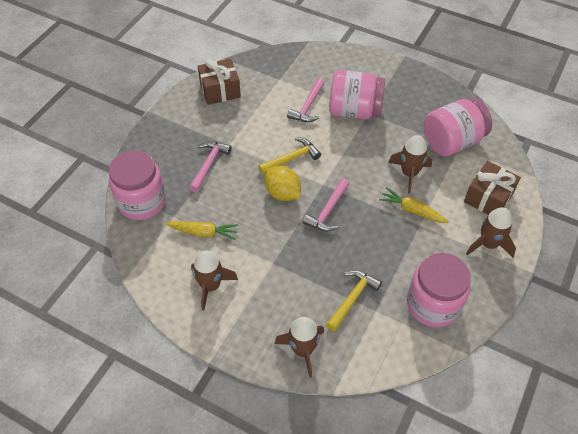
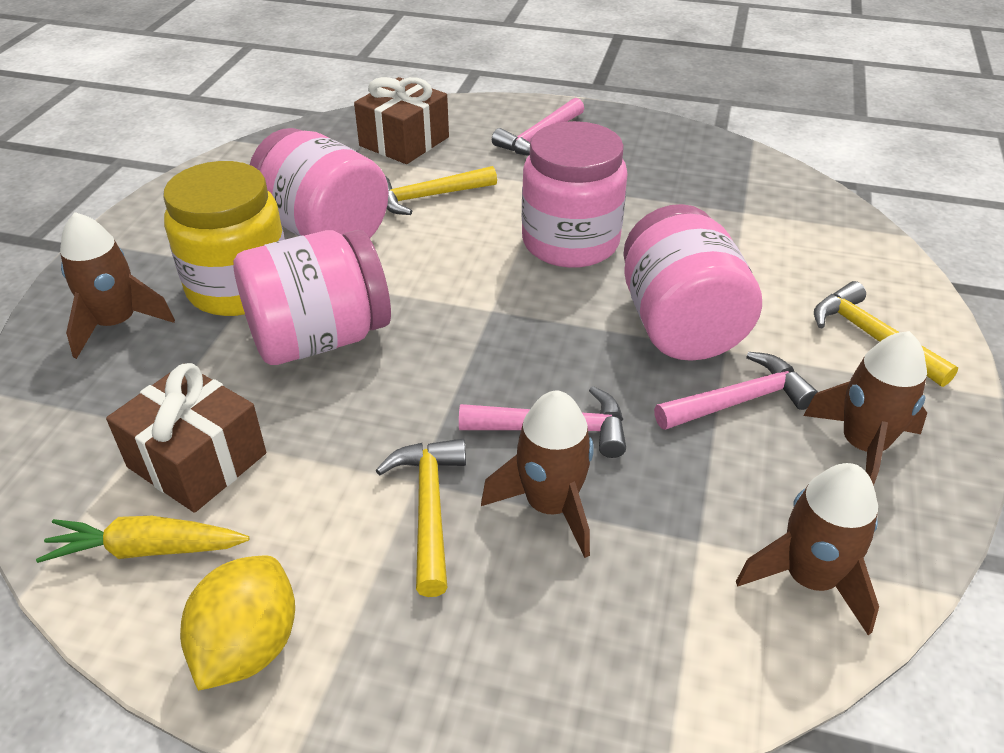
yellow carrot: [165,221,239,240] [379,187,448,223] = 2 -> [36,516,249,563] = 1
yellow hammer: [258,137,321,175] [326,270,382,331] = 2 -> [375,439,466,597] [385,166,497,215] [814,281,959,387] = 3
yellow jar: none = 0 -> [163,161,285,316] = 1

